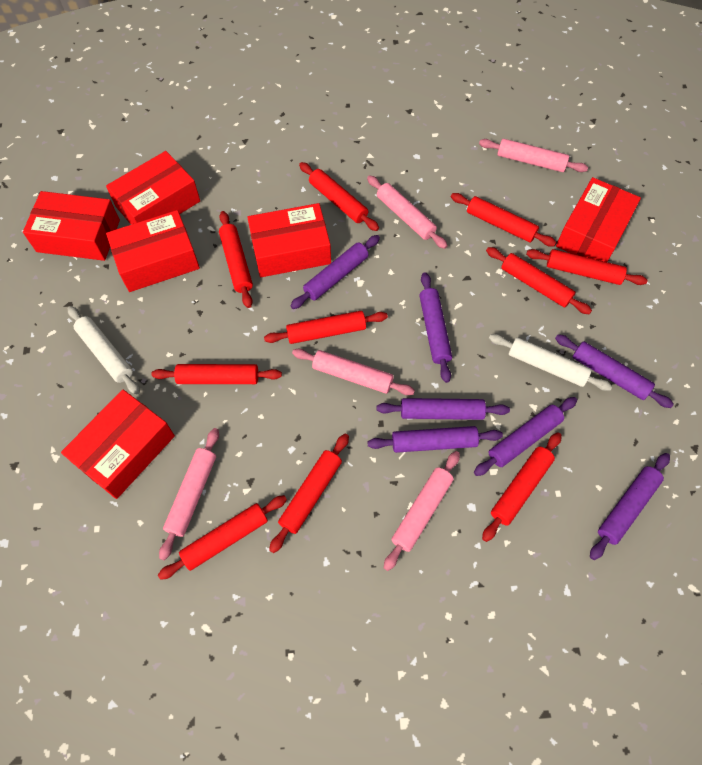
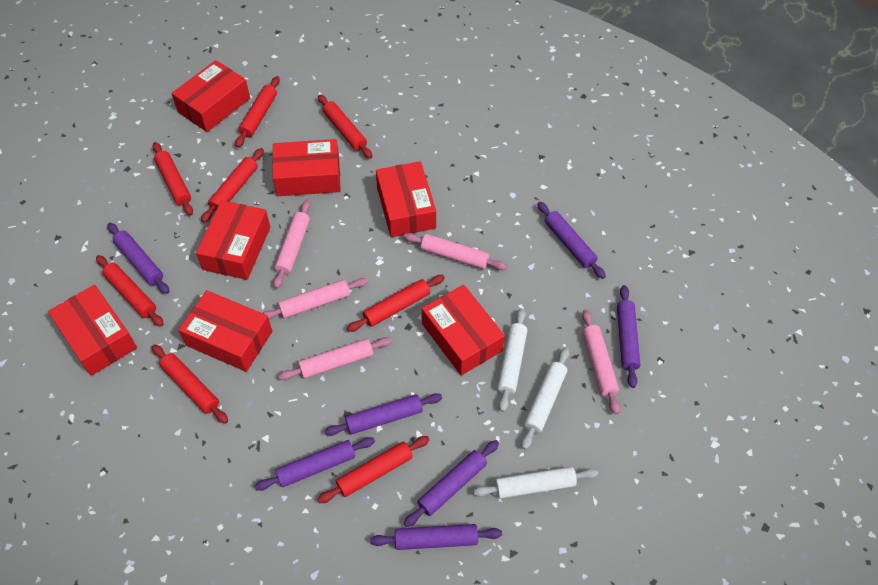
red box: [23,191,120,261] [61,390,175,499] [106,151,200,225] [106,210,200,292] [247,203,331,277] [556,177,641,262] = 6 -> [48,285,137,376] [171,60,250,132] [178,290,272,372] [196,200,270,280] [272,139,341,196] [376,161,436,237] [422,285,505,376] = 7
red rolling pin: [151,364,282,384] [158,495,287,580] [219,211,253,308] [264,311,388,344] [269,434,349,553] [299,162,379,231] [451,193,556,246] [482,432,562,542] [486,247,592,314] [526,249,648,285] = 10 -> [96,255,164,327] [152,344,228,424] [153,142,193,216] [201,148,264,223] [235,76,280,147] [317,436,430,503] [318,95,372,159] [347,275,445,332] = 8
white rolling pin: [68,306,140,395] [489,334,612,391] = 2 -> [473,467,598,499] [497,308,527,412] [521,348,570,450] = 3

